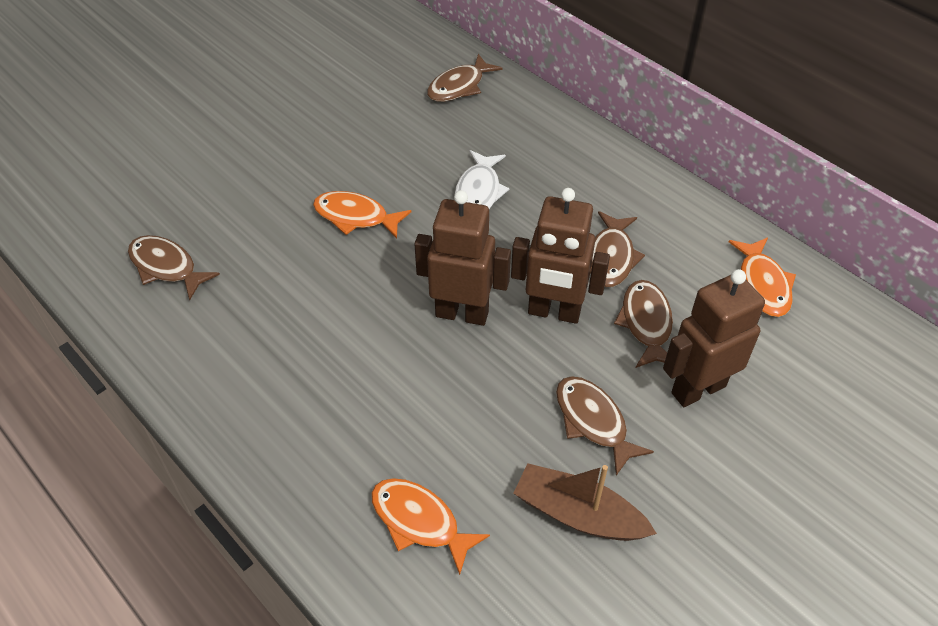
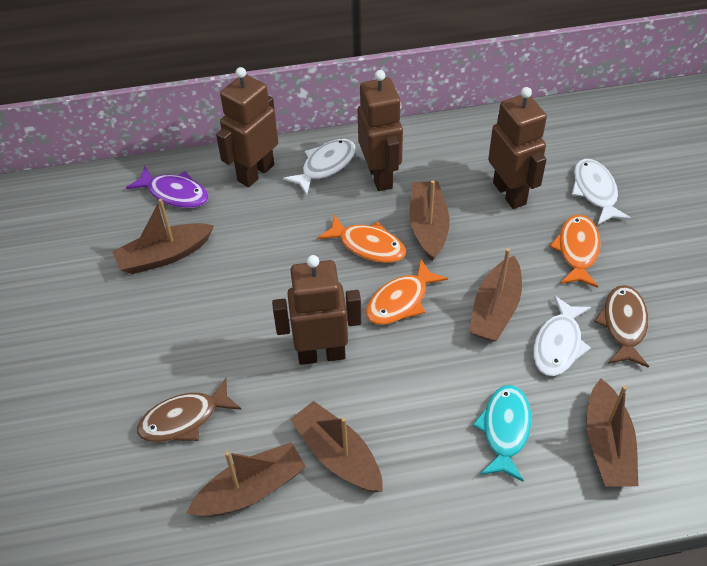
brown boat: [513,463,657,541] = 1 -> [112,199,214,274] [186,442,306,517] [290,401,383,492] [410,180,450,261] [469,248,522,342] [586,378,638,487] = 6
brown fish: [128,235,220,300] [427,54,503,102] [556,376,654,476] [590,211,645,287] [614,280,673,368] = 5 -> [137,378,242,442] [594,285,649,368] = 2
brown robot: [414,190,511,326] [511,188,610,324] [663,269,765,407] = 3 -> [216,67,278,187] [272,255,361,365] [358,70,403,191] [488,87,547,209] = 4
purple fish: none = 0 -> [126,166,209,208] = 1
turquoise fish: none = 0 -> [473,385,532,482] = 1
white fish: [455,150,509,209] = 1 -> [283,139,356,195] [533,295,591,376] [572,159,631,225] = 3

